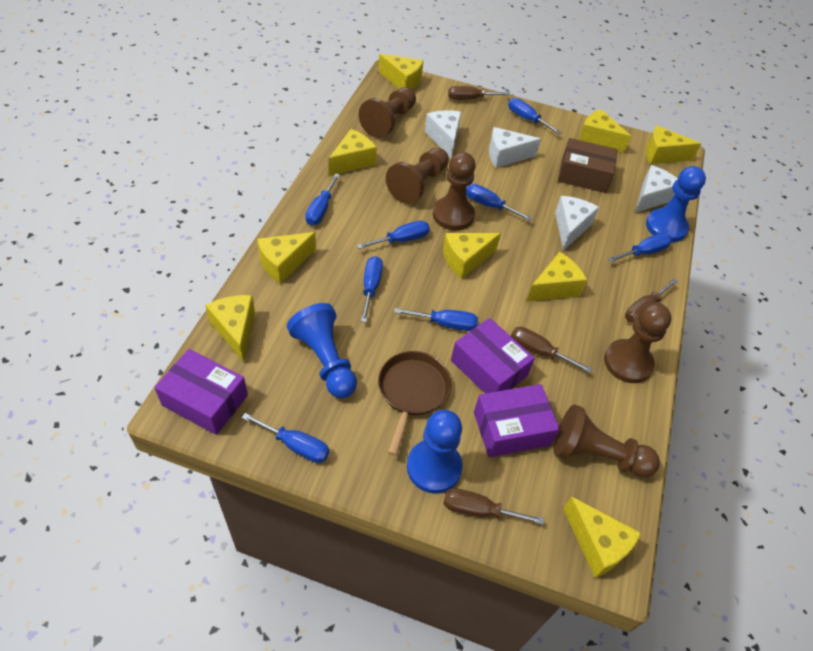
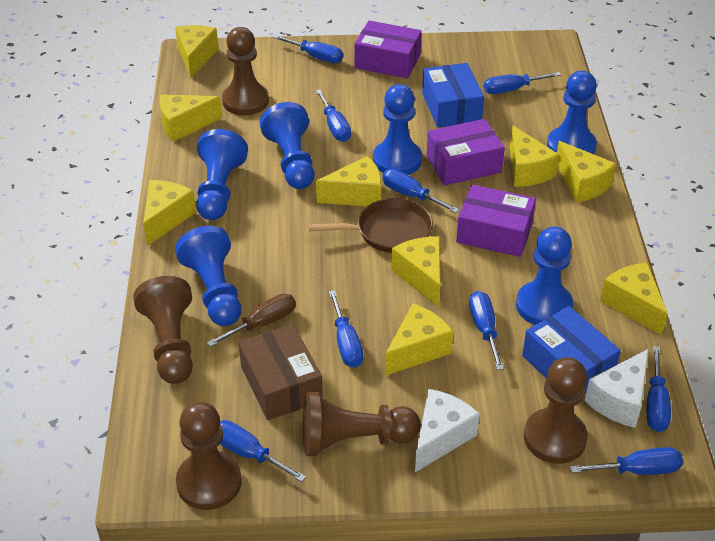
blue box: none = 0 -> [422,63,484,128] [522,306,621,394] = 2
blue pawn: [287,303,357,398] [407,410,463,494] [646,166,706,242] = 3 -> [175,226,241,326] [196,129,248,220] [260,102,314,189] [373,84,422,175] [516,227,573,325] [547,71,597,154] = 6
blue screwdriver: [242,413,329,463] [305,173,340,225] [357,221,430,249] [361,256,383,322] [394,308,478,331] [466,184,532,221] [508,98,562,134] [608,233,672,262] = 8 -> [220,420,306,482] [273,35,343,63] [315,89,351,142] [329,290,363,368] [382,169,459,213] [469,291,504,370] [484,72,561,94] [570,447,683,475] [647,346,671,432] = 9
brown screwdriver: [443,488,544,525] [448,86,511,100] [511,327,592,373] [625,279,678,323] = 4 -> [207,294,296,347] = 1
white cheese: [425,110,461,158] [489,127,541,168] [555,196,599,251] [635,165,678,213] = 4 -> [415,389,480,472] [585,349,648,428] = 2

